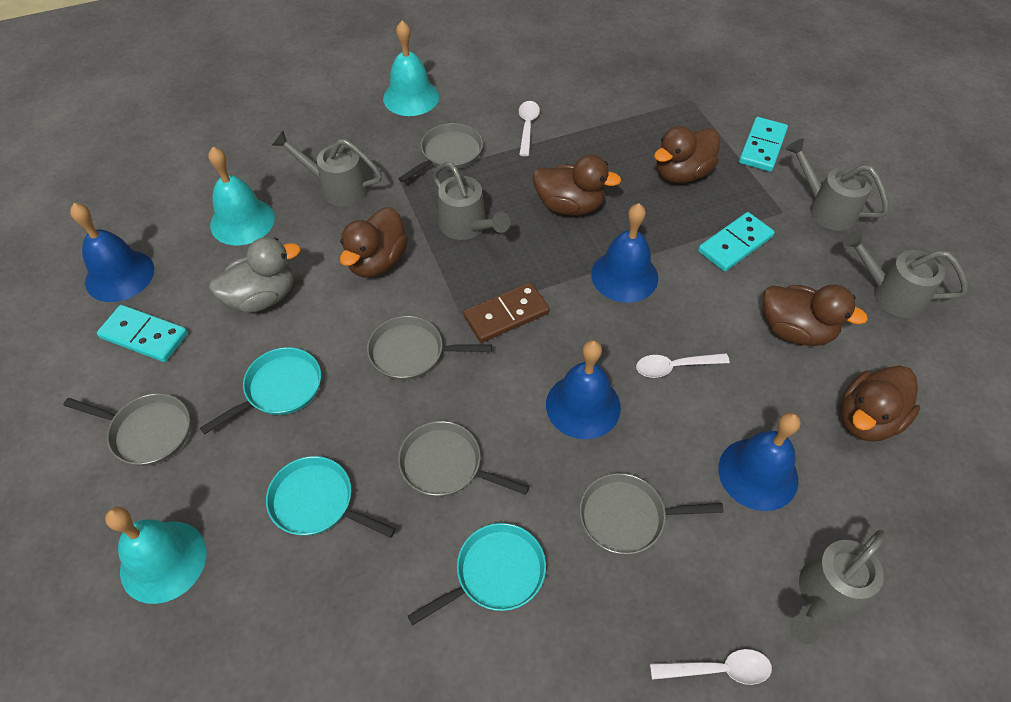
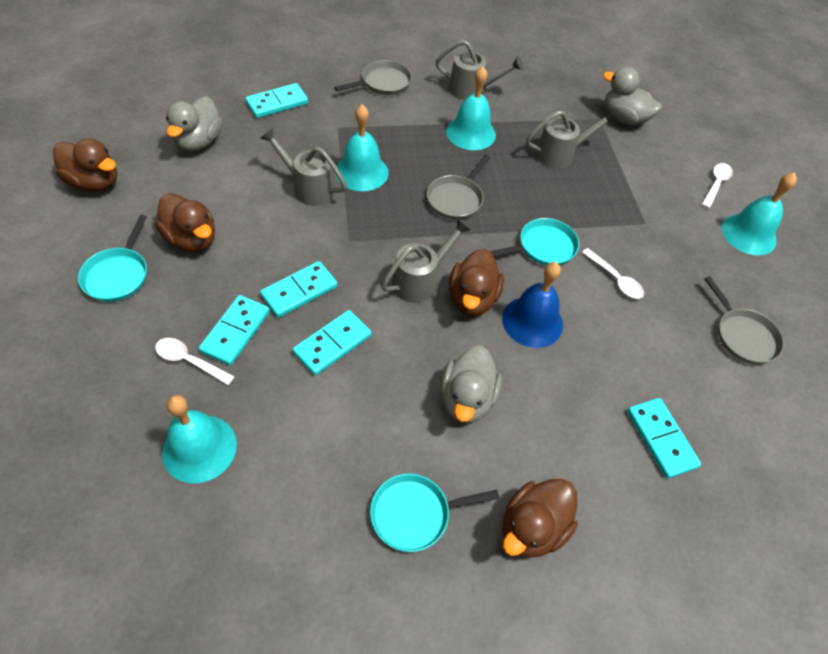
blue bell: [70,203,154,302] [546,340,621,439] [591,203,658,303] [718,412,801,511] = 4 -> [502,262,563,348] = 1
brown domino: [463,282,550,343] = 1 -> none = 0
brown duck: [340,207,408,277] [533,155,621,216] [654,126,720,183] [763,284,868,346] [841,366,920,442] = 5 -> [53,138,117,192] [155,193,215,252] [449,249,504,316] [502,479,578,558] = 4
grey duck: [209,237,301,313] = 1 -> [166,96,223,151] [441,345,502,423] [603,67,662,125] = 3
grey pan: [63,393,190,466] [367,316,492,380] [398,123,483,183] [398,421,529,497] [580,473,724,555] = 5 -> [335,60,412,95] [427,155,490,220] [704,276,784,364] = 3
grey watering can: [272,131,382,206] [433,162,510,240] [786,138,889,231] [790,530,885,644] [842,230,968,318] = 5 -> [260,128,347,206] [381,218,471,303] [436,40,524,100] [526,108,617,169] = 4
turquoise bell: [105,507,206,604] [208,147,275,245] [383,21,439,116] = 3 -> [162,395,237,483] [335,105,389,191] [446,66,496,150] [722,173,797,255] = 4
turquoise domino: [97,305,188,362] [698,212,775,272] [739,117,788,172] = 3 -> [199,295,270,366] [245,83,308,118] [260,261,337,318] [292,310,372,376] [627,398,701,479] = 5

